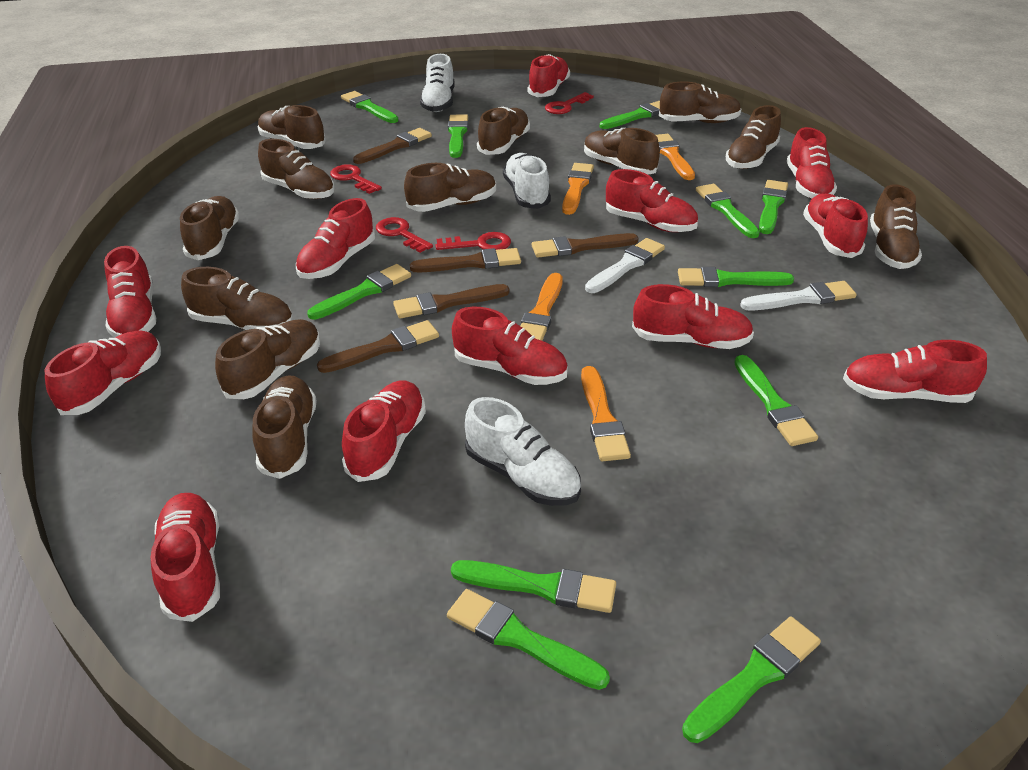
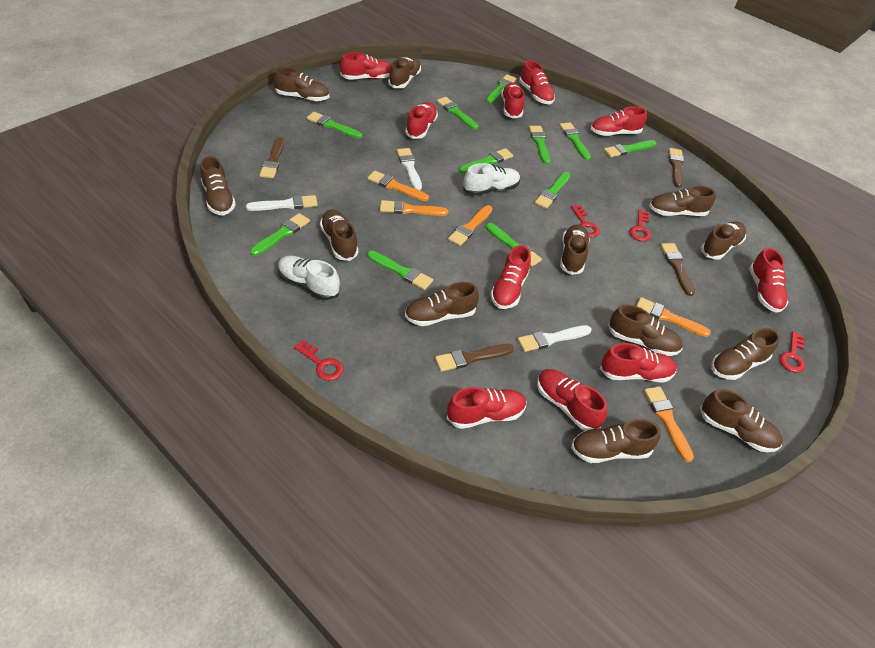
brown brush: [317,320,439,373] [353,128,432,164] [393,284,510,318] [410,248,521,272] [532,233,639,258] = 5 -> [260,137,284,178] [435,344,514,372] [661,243,695,296] [669,148,684,188] = 4
orange brush: [520,273,563,341] [562,163,594,215] [581,366,631,461] [656,134,695,180] = 4 -> [367,171,429,201] [380,200,448,216] [448,205,493,246] [636,297,711,337] [644,386,694,462] = 5
red shoe: [45,330,161,415] [104,246,156,337] [151,493,220,622] [296,198,375,279] [342,380,426,482] [452,307,568,385] [528,54,570,97] [606,169,698,232] [632,284,754,349] [787,127,837,199] [803,193,868,258] [843,340,987,403] = 12 -> [340,52,391,80] [405,102,438,139] [447,387,527,429] [490,245,531,309] [501,83,525,119] [519,60,555,104] [537,369,607,431] [591,106,647,136] [600,343,677,382] [749,248,788,313] = 10
white brush: [585,238,665,293] [740,281,857,310] = 2 -> [246,195,318,211] [397,148,422,190] [518,325,592,352] = 3
white shoe: [420,54,455,112] [465,397,581,506] [503,153,551,209] = 3 -> [278,256,340,300] [463,163,520,195] = 2

